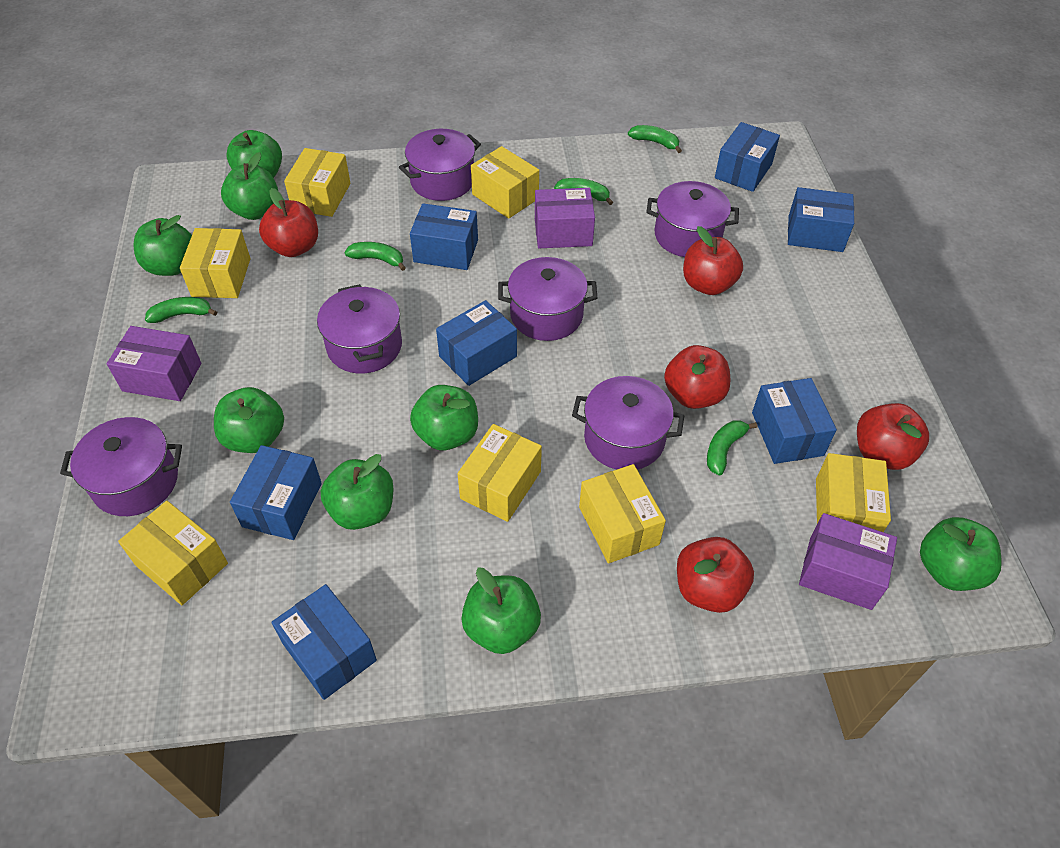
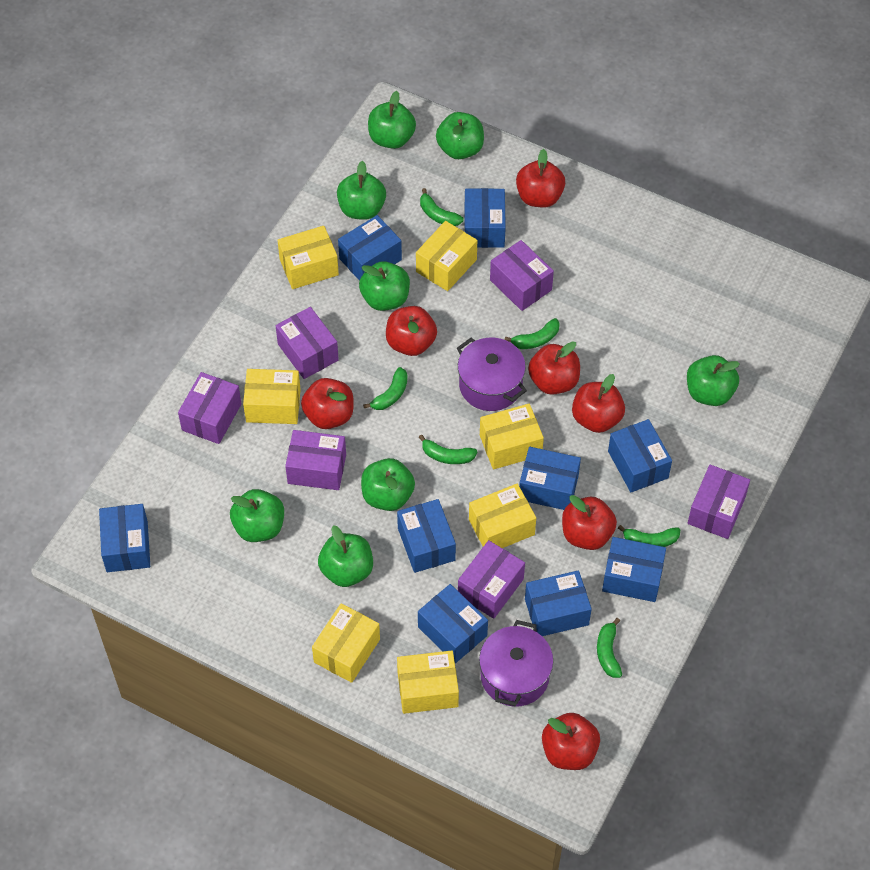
blue box: [230,445,322,540] [271,584,377,700] [410,203,478,270] [436,300,517,386] [715,122,780,192] [752,378,837,464] [788,187,854,252] = 7 -> [99,504,150,572] [338,215,402,281] [397,499,456,573] [418,584,488,663] [464,188,506,248] [519,447,581,510] [525,571,592,636] [602,537,666,602] [608,419,672,492] = 9
green banana: [145,297,217,323] [344,242,406,271] [554,178,613,205] [628,125,682,153] [707,421,757,475] = 5 -> [363,367,408,410] [419,434,477,464] [420,188,464,226] [505,318,560,349] [597,618,622,678] [618,525,680,547] = 6
purple box: [107,326,201,401] [535,188,595,248] [799,513,897,610] = 3 -> [178,372,242,444] [276,307,339,379] [285,430,346,490] [458,540,525,619] [490,240,554,311] [688,465,750,539] = 6
purple pot: [60,417,182,516] [317,284,402,374] [399,129,481,201] [498,257,597,341] [572,376,684,470] [646,181,739,257] = 6 -> [457,338,527,411] [479,620,553,707] = 2
red apple: [259,188,318,257] [664,345,730,409] [677,537,754,613] [683,226,743,295] [857,403,929,470] = 5 -> [301,378,354,429] [386,306,437,356] [516,149,565,208] [528,341,580,395] [542,713,600,770] [562,495,617,550] [572,374,625,433] = 7

